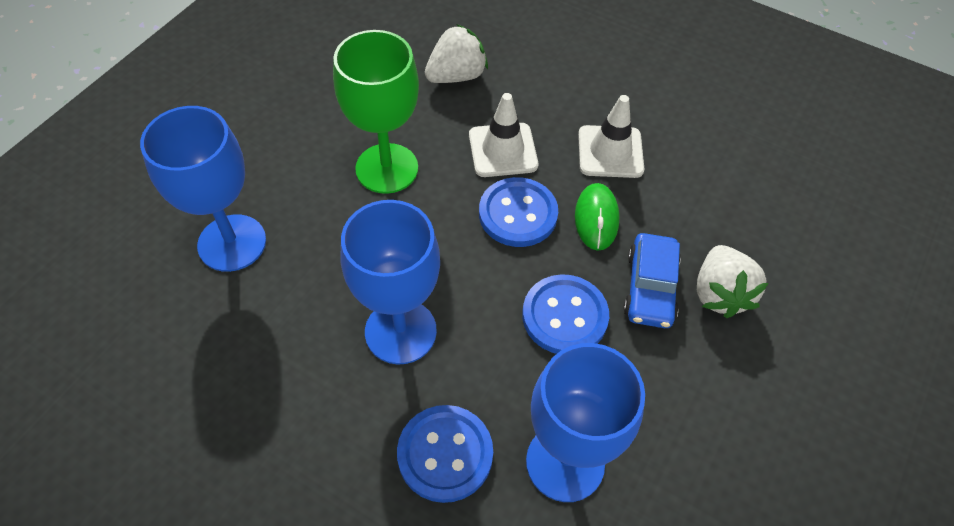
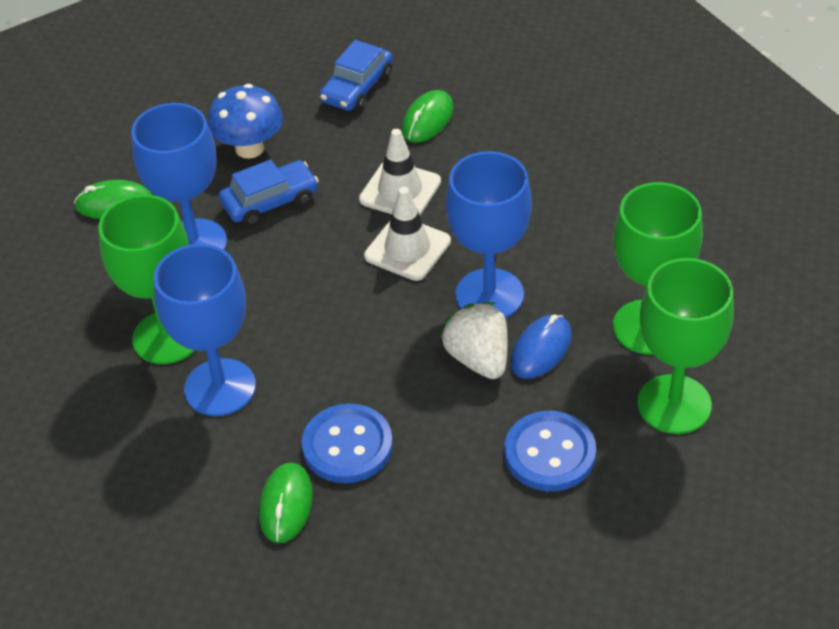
blue button: [397,405,493,503] [479,177,558,247] [522,274,609,354] = 3 -> [302,404,393,483] [504,411,596,491] = 2
blue car: [623,233,681,328] = 1 -> [219,159,319,226] [319,40,393,111] = 2
blue mouse: none = 0 -> [510,314,572,379] = 1
blue mushroom: none = 0 -> [208,84,283,159] = 1
green goblet: [333,30,419,194] = 1 -> [99,195,195,364] [613,182,703,354] [637,258,734,434] = 3
green mouse: [575,183,620,251] = 1 -> [74,180,152,219] [259,463,313,543] [402,90,454,143] = 3
white strawberry: [425,24,488,83] [697,245,769,318] = 2 -> [441,302,508,379] = 1

